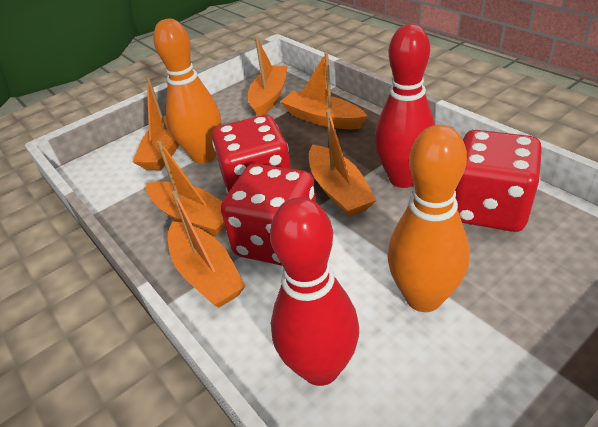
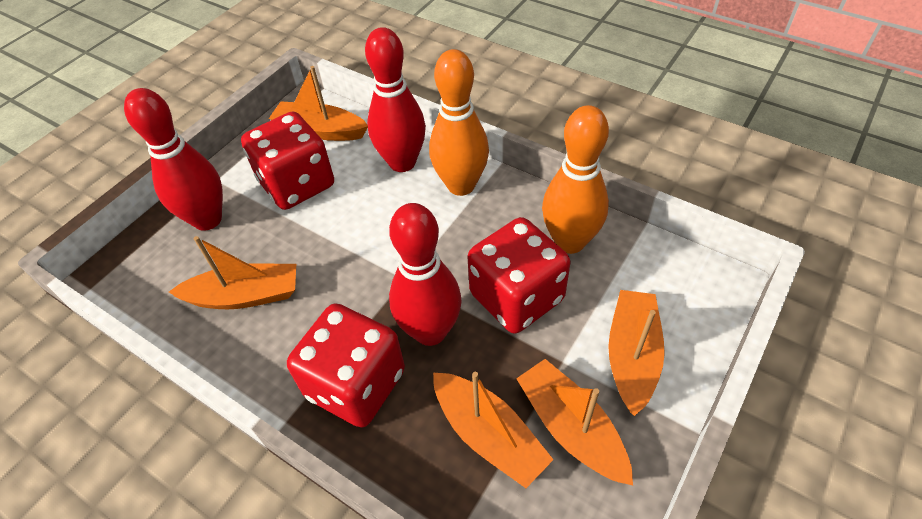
orange boat: [132,77,179,170] [146,141,225,237] [168,191,246,307] [248,37,288,116] [280,52,368,129] [309,109,376,217] = 6 -> [169,236,296,309] [269,66,368,141] [433,372,554,488] [516,359,633,485] [608,290,665,416] = 5
red bowling pin: [270,197,359,386] [374,24,435,188] = 2 -> [124,88,223,231] [365,27,426,172] [389,203,462,346] = 3

